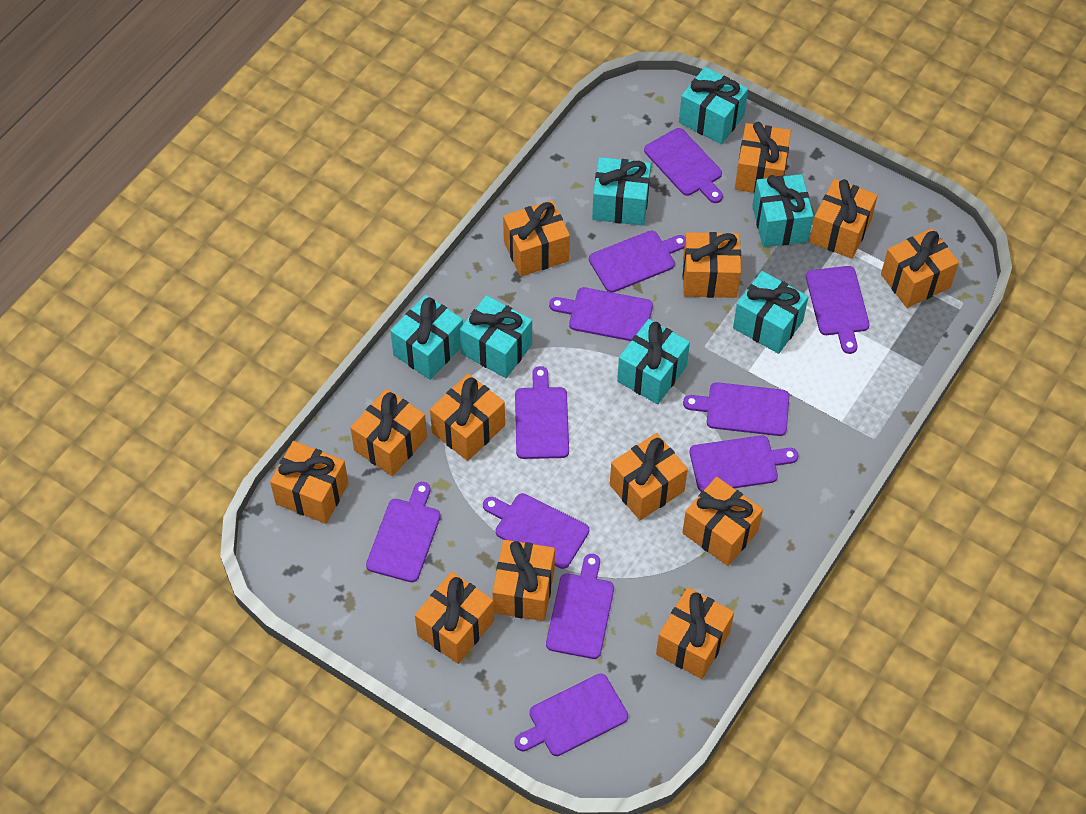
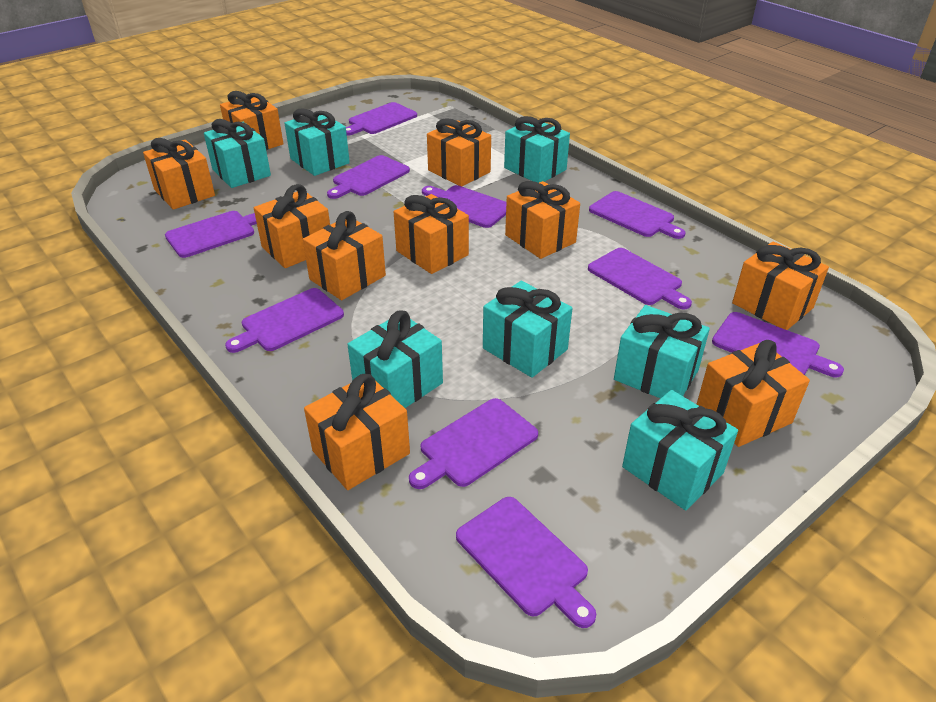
orange gift: [270,441,348,524] [350,389,427,476] [415,572,494,664] [430,374,505,461] [492,540,555,621] [503,200,570,277] [610,433,688,520] [656,587,734,679] [682,477,763,566] [683,232,741,298] [735,122,791,193] [809,179,878,259] [881,228,959,308] = 13 -> [143,138,215,210] [220,91,283,150] [254,184,330,268] [303,211,386,300] [304,374,410,490] [394,194,469,274] [427,118,491,186] [505,181,580,259] [697,340,810,447] [732,241,829,330] = 10
purple cutting board: [366,482,441,582] [483,493,589,569] [514,674,628,756] [515,366,569,459] [546,554,614,659] [549,287,653,341] [589,231,685,293] [644,128,723,203] [683,382,789,436] [690,435,798,492] [806,266,870,354] = 11 -> [165,211,257,258] [225,288,344,353] [327,155,410,199] [346,102,417,136] [409,398,538,489] [422,185,506,228] [456,497,596,628] [588,248,692,310] [589,191,685,239] [712,312,844,377] = 10

